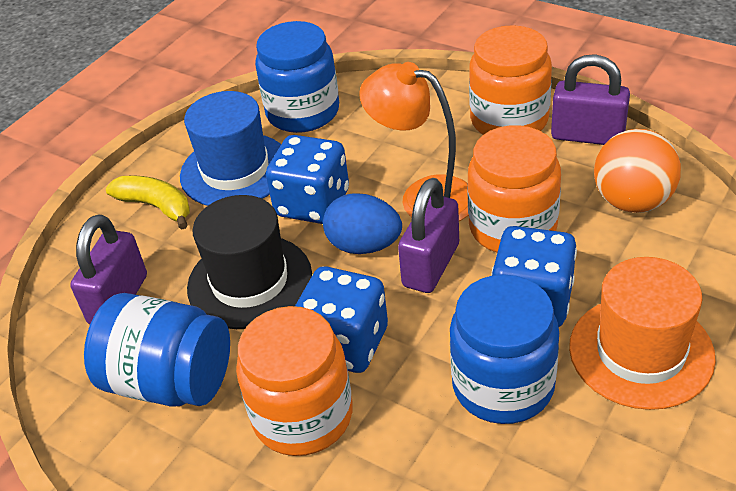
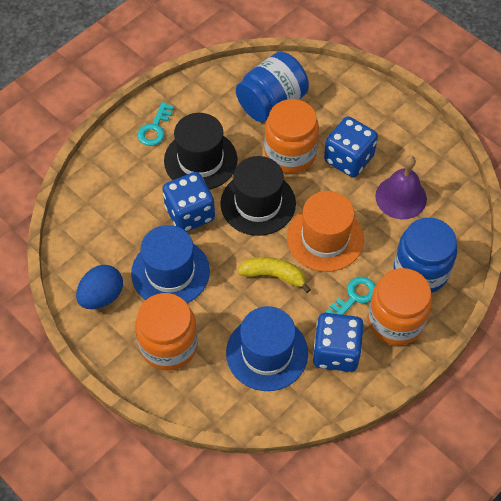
black hat: [187,195,312,329] = 1 -> [164,113,237,190] [220,156,296,236] = 2
blue hat: [180,91,281,206] = 1 -> [131,225,210,303] [226,306,308,391] = 2
blue jar: [84,293,230,407] [255,21,339,133] [450,274,559,424] = 3 -> [236,52,309,122] [394,218,457,293] = 2
orange ball: [594,129,681,213] = 1 -> none = 0
orange lamp: [359,62,469,221] = 1 -> none = 0
purple bell: none = 0 -> [375,155,427,219] = 1
purple padlock: [70,214,147,324] [398,178,459,293] [551,54,630,145] = 3 -> none = 0
turquoise key: none = 0 -> [138,102,174,146] [325,276,376,315] = 2

